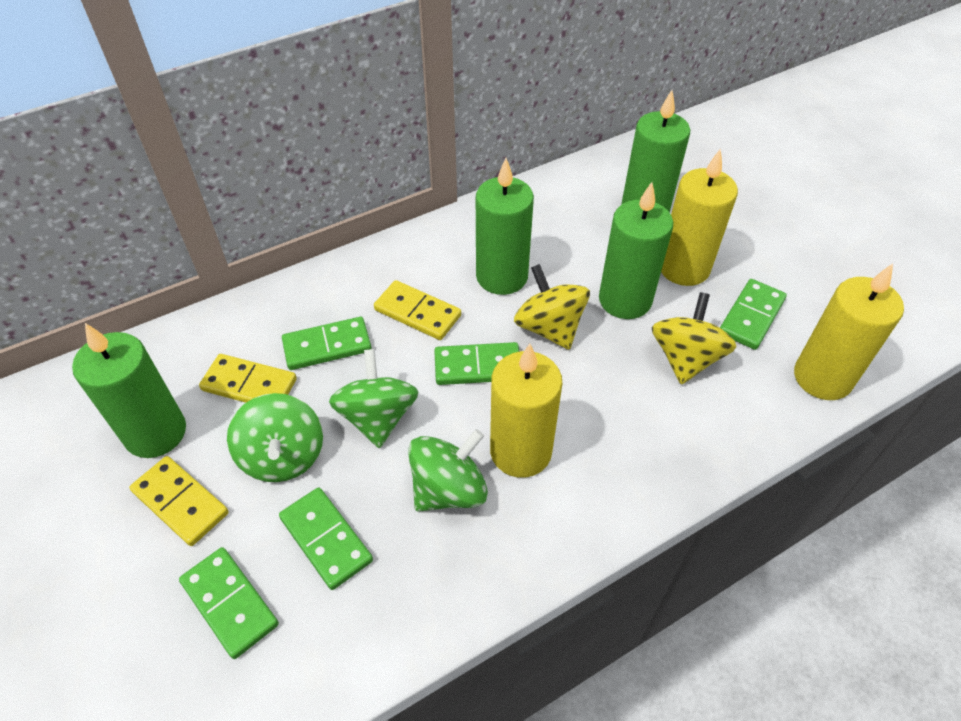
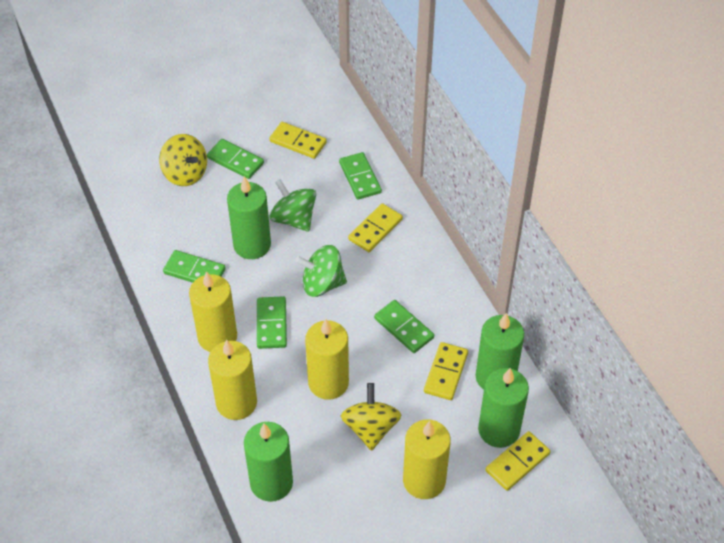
green spinning top: [227,393,323,482] [329,349,419,448] [408,429,488,512] = 3 -> [270,179,316,232] [296,245,347,297] = 2
yellow candle: [490,344,562,478] [661,148,738,286] [794,263,904,400] = 3 -> [189,271,237,352] [208,340,257,420] [305,319,349,400] [403,420,451,499] = 4
yellow domino: [129,456,229,546] [199,354,297,403] [374,280,461,340] = 3 -> [269,122,327,159] [348,203,403,252] [424,342,468,400] [485,431,551,491] = 4

